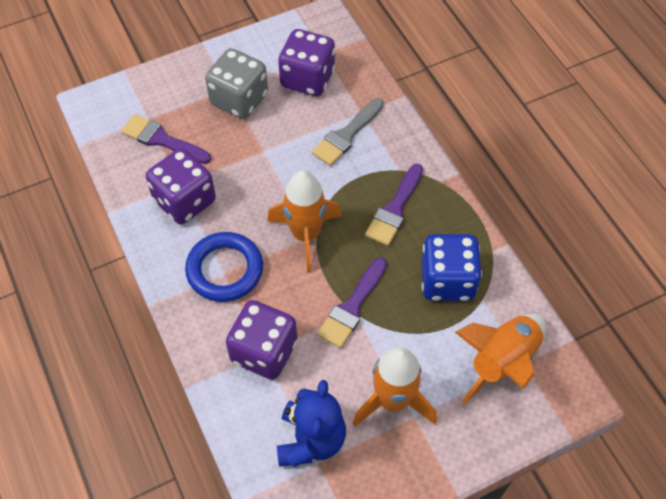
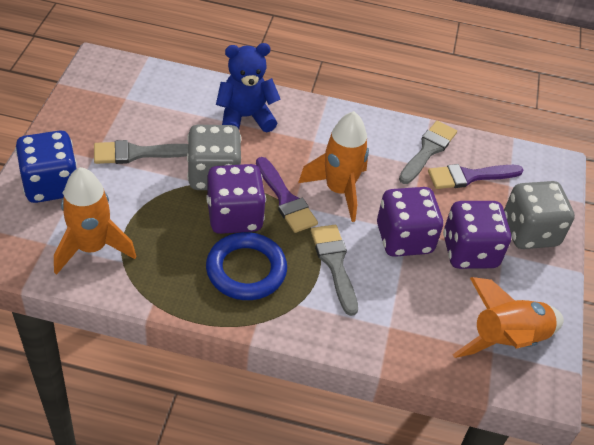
grey brush: [312,98,384,166] = 1 -> [94,140,188,164] [311,225,358,316] [399,121,457,184] = 3
grey dice: [205,48,268,119] = 1 -> [187,125,241,190] [504,181,575,249] = 2
purple brush: [121,114,211,164] [317,258,387,348] [365,163,423,246] = 3 -> [256,157,318,233] [428,164,523,189] = 2

